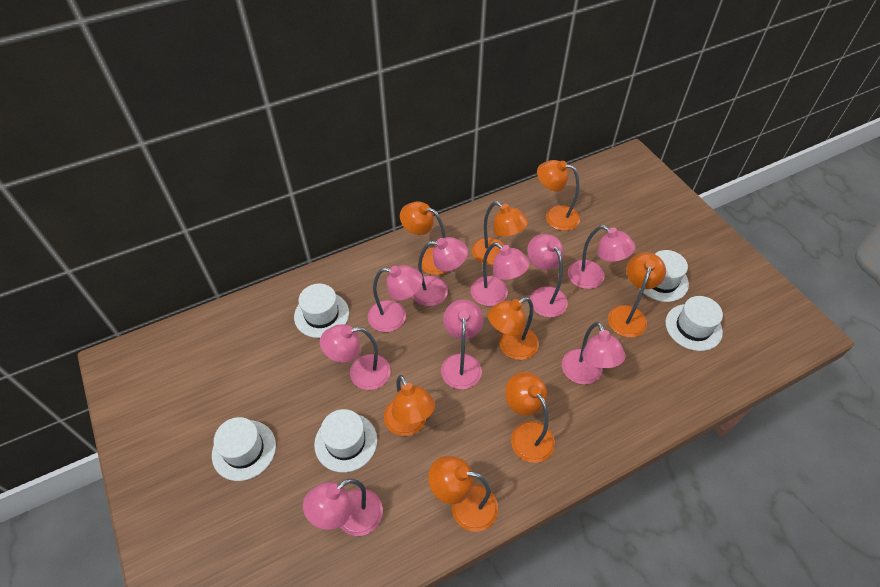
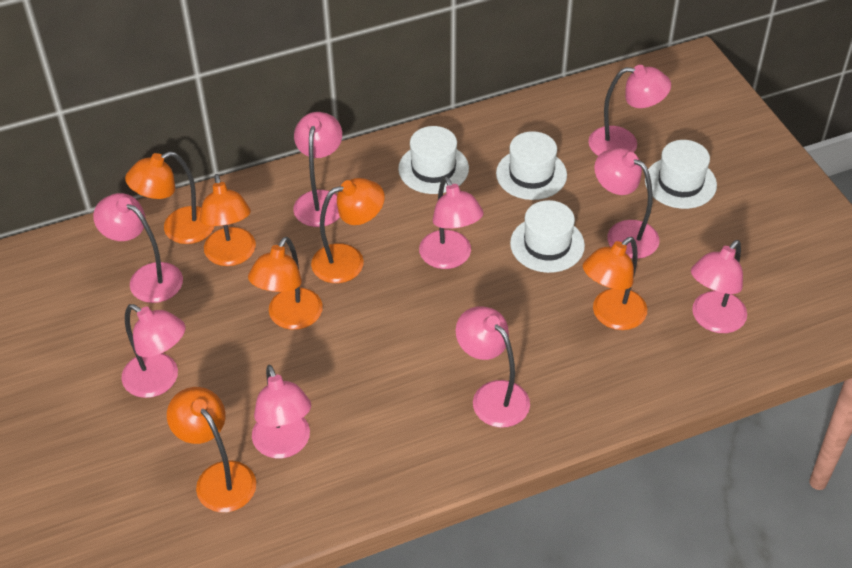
orange lamp: [384,375,435,436] [400,201,448,275] [428,456,498,532] [472,201,528,265] [487,297,539,360] [505,372,555,463] [537,160,580,231] [608,252,666,337] = 8 -> [125,151,214,244] [167,387,256,512] [200,174,256,266] [248,237,323,330] [311,178,385,283] [583,237,647,330] = 6
white hat: [212,417,276,481] [294,284,349,338] [314,409,377,472] [639,250,689,302] [665,296,723,351] = 5 -> [398,126,469,194] [496,131,567,200] [510,200,585,273] [645,140,717,209] = 4

